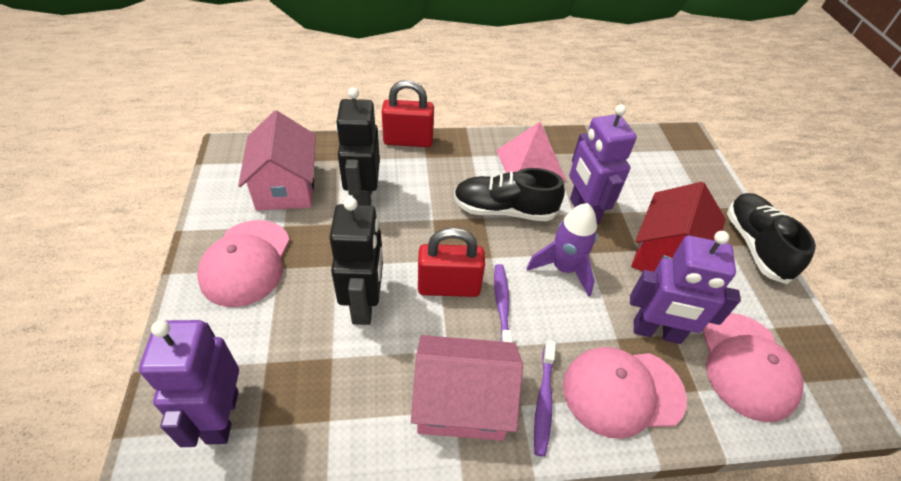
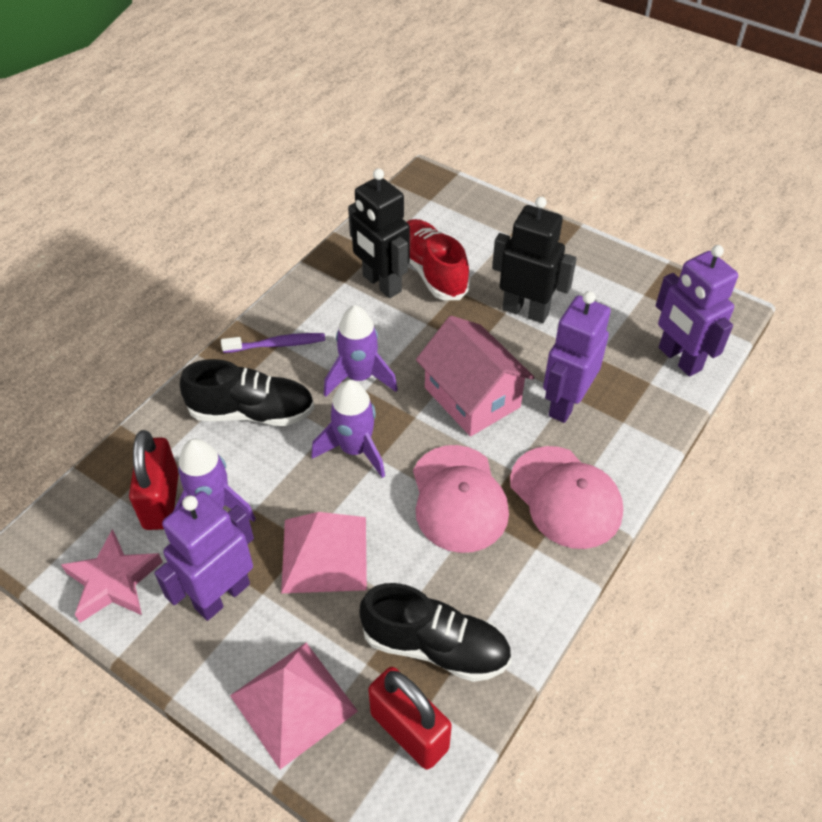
pink cap: [197,220,290,307] [563,347,687,439] [702,313,804,422] = 3 -> [413,445,509,553] [510,446,623,549] = 2
pink house: [238,111,316,211] [411,335,523,441] = 2 -> [416,316,535,436] = 1
pink pyramid: [496,121,566,181] = 1 -> [230,643,358,769] [281,512,367,593] = 2
pink star: none = 0 -> [61,529,163,623] = 1
purple rocket: [527,203,597,297] = 1 -> [173,439,256,522] [311,380,385,478] [324,305,398,397] = 3
purple toothbrush: [494,264,513,342] [534,340,556,457] = 2 -> [221,333,325,353] = 1
red house: [631,182,726,272] = 1 -> none = 0
red shoe: none = 0 -> [407,219,470,300] = 1

